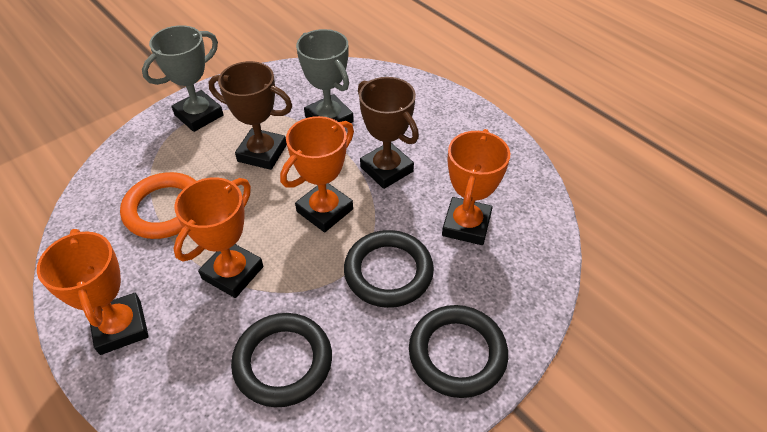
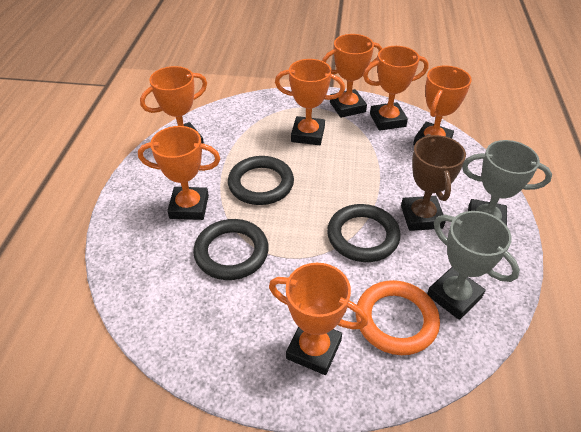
brown trophy: [208,61,292,170] [358,77,419,189] = 2 -> [401,134,466,231] = 1
orange trophy: [37,229,149,355] [173,177,263,298] [280,116,354,232] [442,129,510,245] = 4 -> [138,126,220,220] [140,66,207,144] [269,263,368,375] [275,59,345,145] [322,34,383,118] [363,46,429,131] [413,66,472,145] = 7

